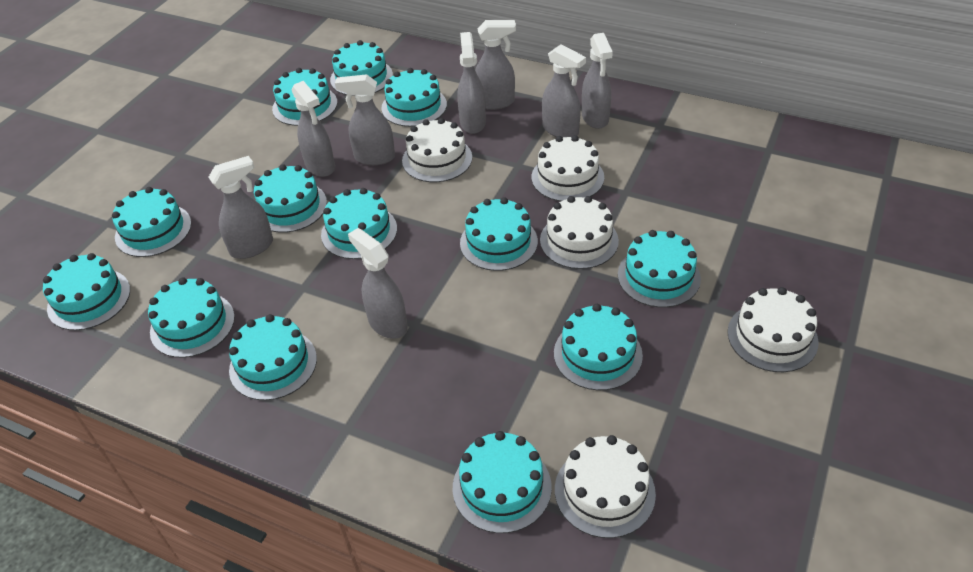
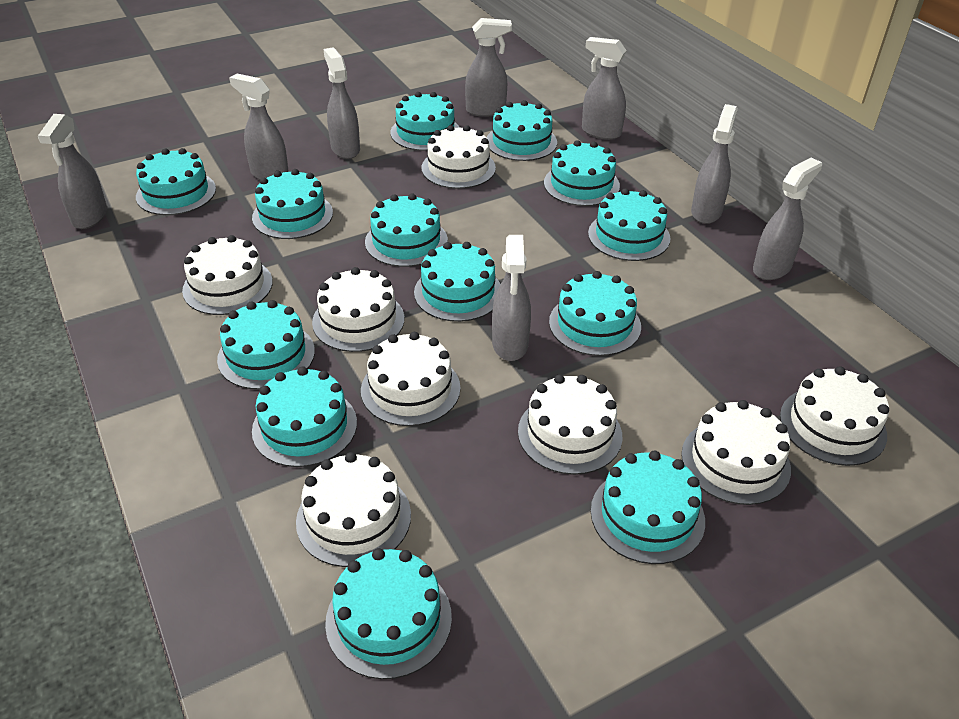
white cake: [402,118,472,182] [532,135,604,201] [540,196,619,269] [555,435,656,538] [727,287,819,372] = 5 -> [182,235,273,315] [296,452,411,567] [312,267,404,352] [361,332,461,426] [422,125,496,189] [518,375,622,475] [681,400,791,505] [780,366,889,466] = 8

